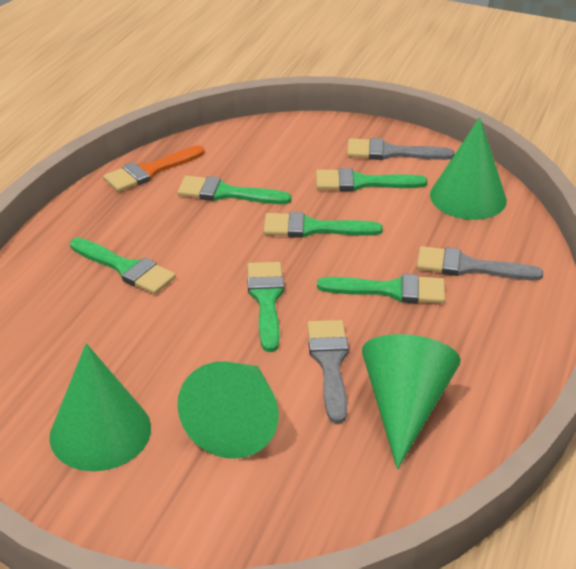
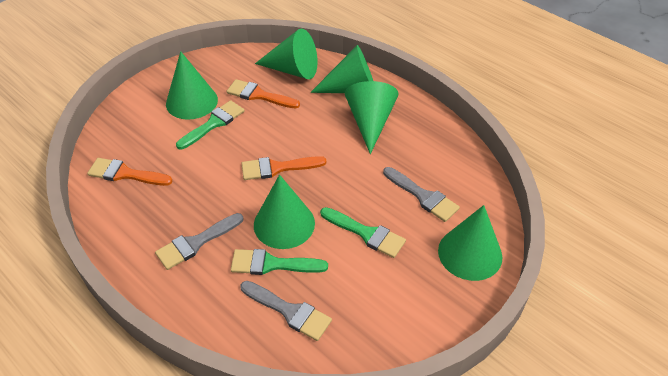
green brush: [70,237,176,295] [177,176,291,204] [247,262,284,352] [264,212,383,238] [316,168,428,191] [317,274,445,304] = 6 -> [176,100,245,149] [231,249,328,275] [320,207,406,258] = 3
green cone: [49,343,151,471] [178,361,279,459] [362,334,461,469] [430,117,507,220] = 4 -> [166,51,218,120] [254,174,315,249] [255,29,318,79] [310,45,373,93] [345,81,399,154] [438,205,502,281] = 6
orange brush: [103,145,205,192] = 1 -> [87,158,173,186] [226,79,300,108] [241,156,326,180] = 3

